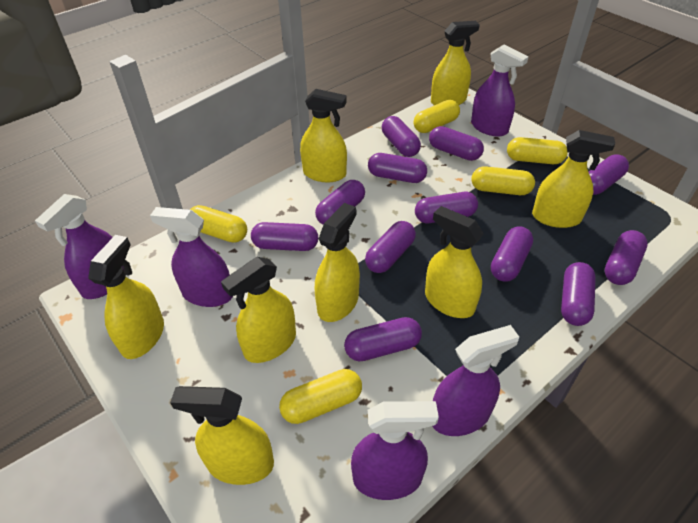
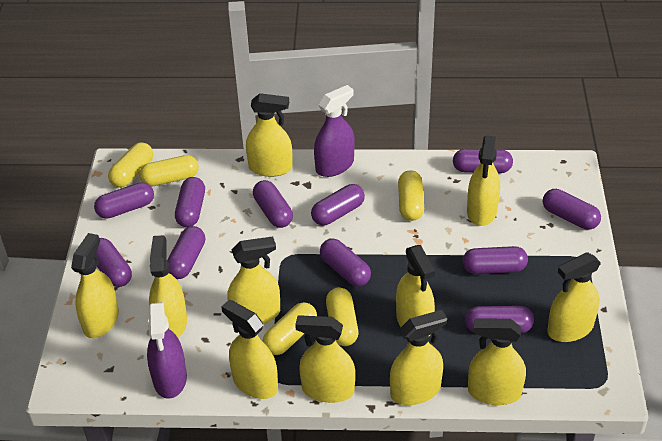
purple capsule: [251,222,318,251] [315,180,365,225] [344,317,422,361] [365,221,416,273] [368,153,427,183] [382,116,421,157] [415,192,478,223] [429,126,484,161] [491,226,533,282] [561,262,596,326] [589,154,629,195] [605,230,648,285] = 12 -> [94,182,154,219] [96,238,132,287] [167,226,205,279] [175,177,205,227] [253,180,293,228] [311,184,365,226] [320,239,371,286] [453,149,513,173] [463,246,528,274] [465,306,534,333] [543,189,601,230] = 11
purple spray bottle: [35,194,125,299] [150,207,233,307] [351,401,439,500] [432,325,519,436] [471,45,529,137] = 5 -> [147,302,187,399] [314,85,355,177] = 2
yellow spray bottle: [88,235,164,359] [170,386,274,485] [221,257,296,363] [300,89,347,182] [315,203,360,322] [425,206,484,318] [431,21,480,105] [532,130,615,228] = 8 -> [71,233,119,338] [149,235,187,338] [221,300,278,399] [227,236,280,324] [246,93,293,177] [295,315,355,403] [390,310,447,405] [396,245,435,336] [467,136,500,226] [468,318,526,405] [547,252,601,342] = 11

